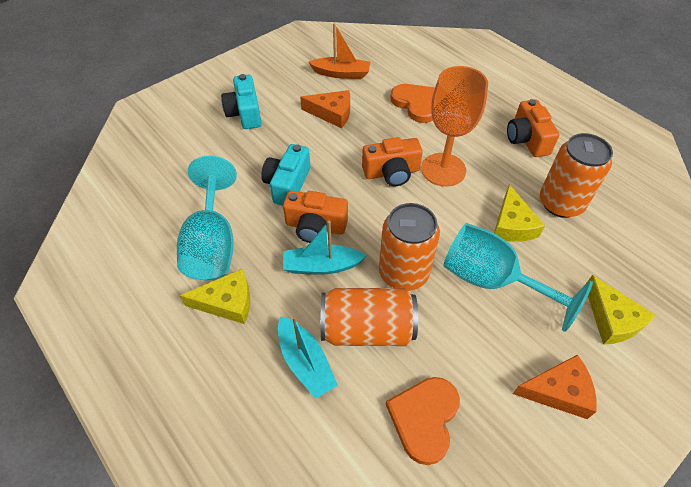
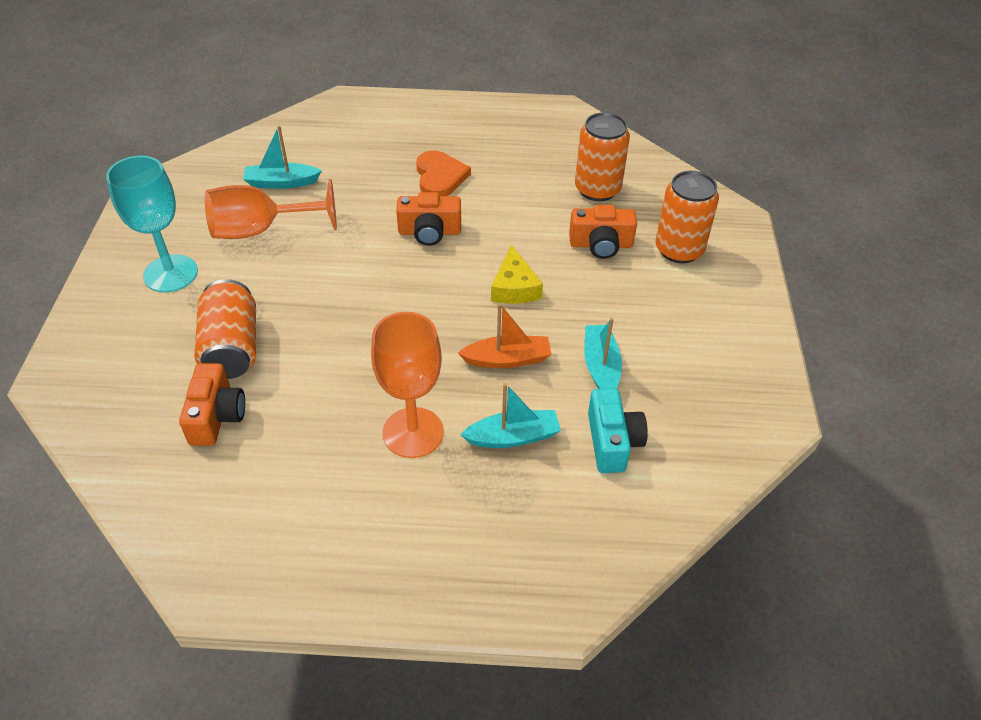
orange cheese: [300,90,350,128] [513,354,597,419] = 2 -> none = 0
orange goblet: [421,66,488,187] = 1 -> [205,179,337,239] [371,312,444,458] = 2
orange heart: [386,377,460,465] [390,84,435,123] = 2 -> [416,150,471,196] = 1
turquoise boat: [278,316,338,399] [283,221,367,275] = 2 -> [243,125,322,189] [460,383,561,448] [584,318,622,389] = 3
turquoise camera: [221,74,262,129] [261,144,310,205] = 2 -> [588,388,648,473] = 1
turquoise goblet: [177,156,237,280] [443,223,593,332] = 2 -> [106,156,198,293] = 1
yellow cheese: [179,269,250,324] [494,184,545,242] [587,275,655,345] = 3 -> [491,244,543,304] = 1

